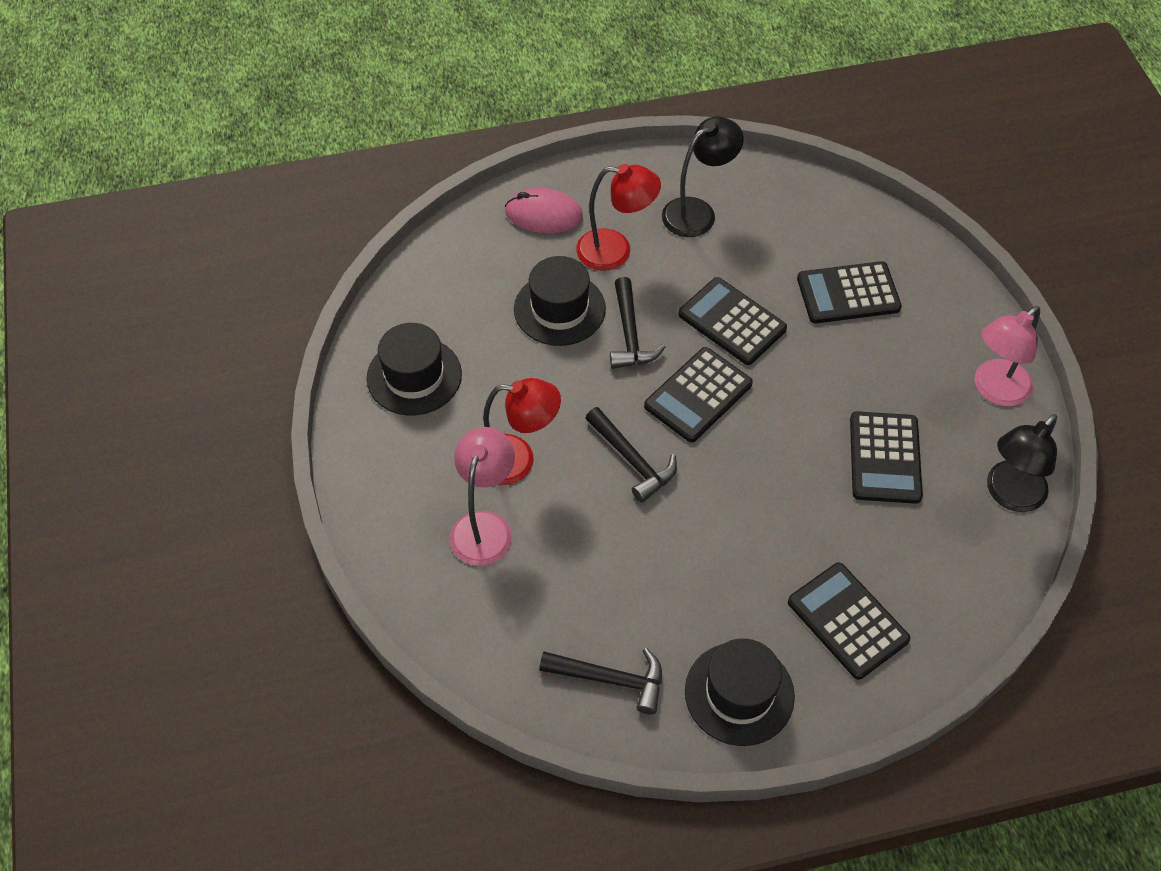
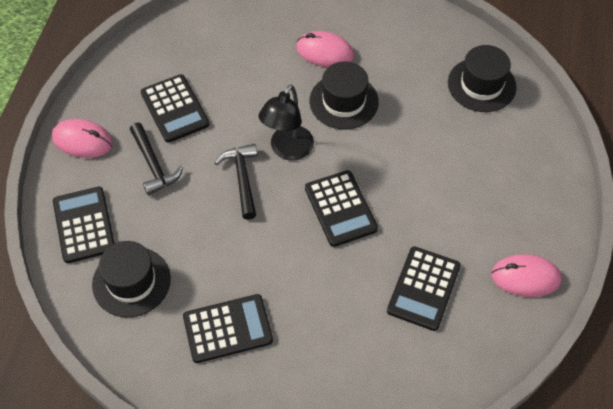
black hammer: [539,648,662,715] [585,407,677,503] [610,277,665,369] = 3 -> [130,123,183,195] [215,144,257,220] = 2
black lamp: [662,116,744,237] [987,414,1057,512] = 2 -> [258,84,314,161] = 1
pink lamp: [450,427,515,566] [975,306,1040,407] = 2 -> none = 0
pink mouse: [505,188,583,233] = 1 -> [52,119,113,158] [296,31,354,67] [491,254,562,297] = 3
red lamp: [483,378,561,485] [576,164,661,270] = 2 -> none = 0

